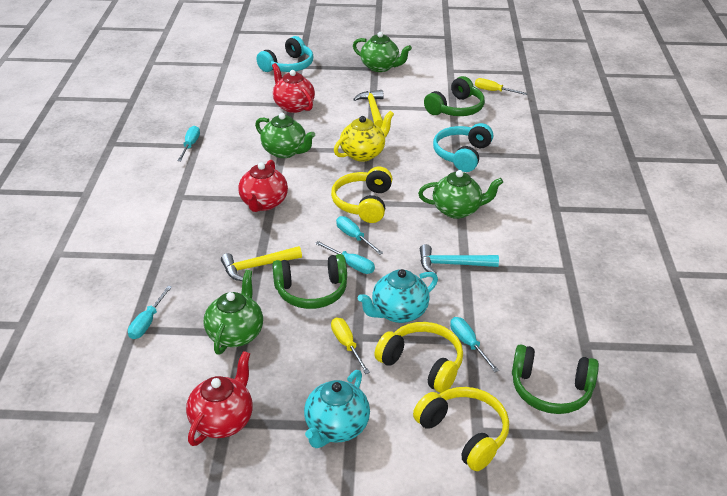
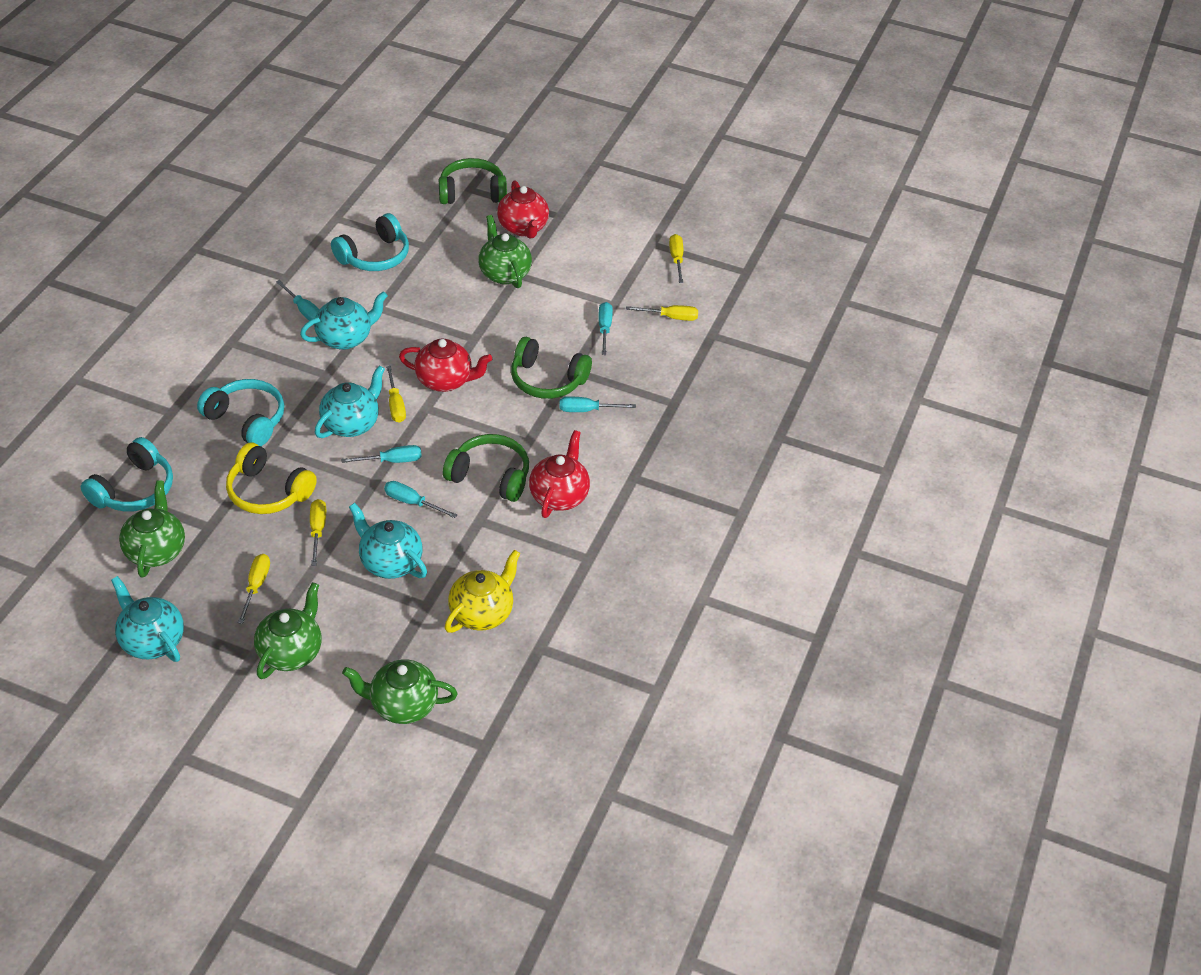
turquoise hammer: [420,244,499,274] = 1 -> none = 0
turquoise headphones: [257,36,314,72] [433,123,493,172] = 2 -> [81,437,173,512] [197,379,284,446] [331,213,409,271] = 3
turquoise teapot: [304,370,370,448] [358,269,438,323] = 2 -> [111,576,184,662] [300,291,388,350] [315,365,385,438] [349,503,427,579] = 4
yellow hammer: [221,246,302,281] [353,90,384,128] = 2 -> none = 0
yellow headphones: [331,167,392,223] [374,322,463,393] [413,387,509,471] = 3 -> [226,443,317,514] = 1
yellow screwdriver: [331,317,370,374] [475,78,528,95] = 2 -> [237,554,270,624] [310,499,326,566] [386,366,406,423] [626,305,698,321] [669,234,683,283] = 5

